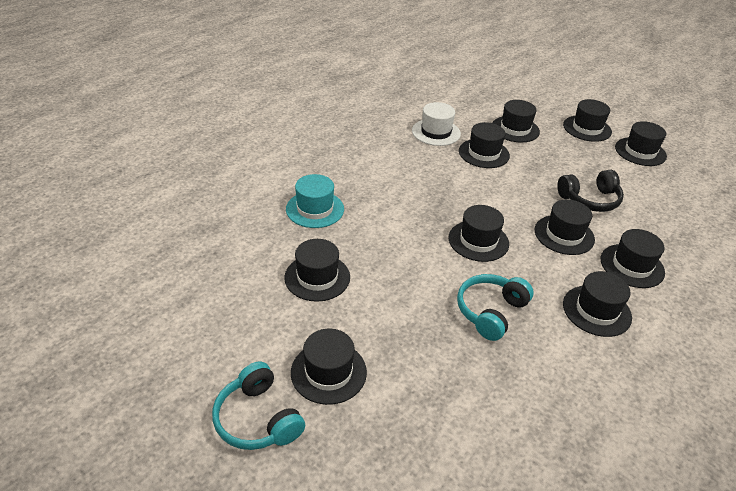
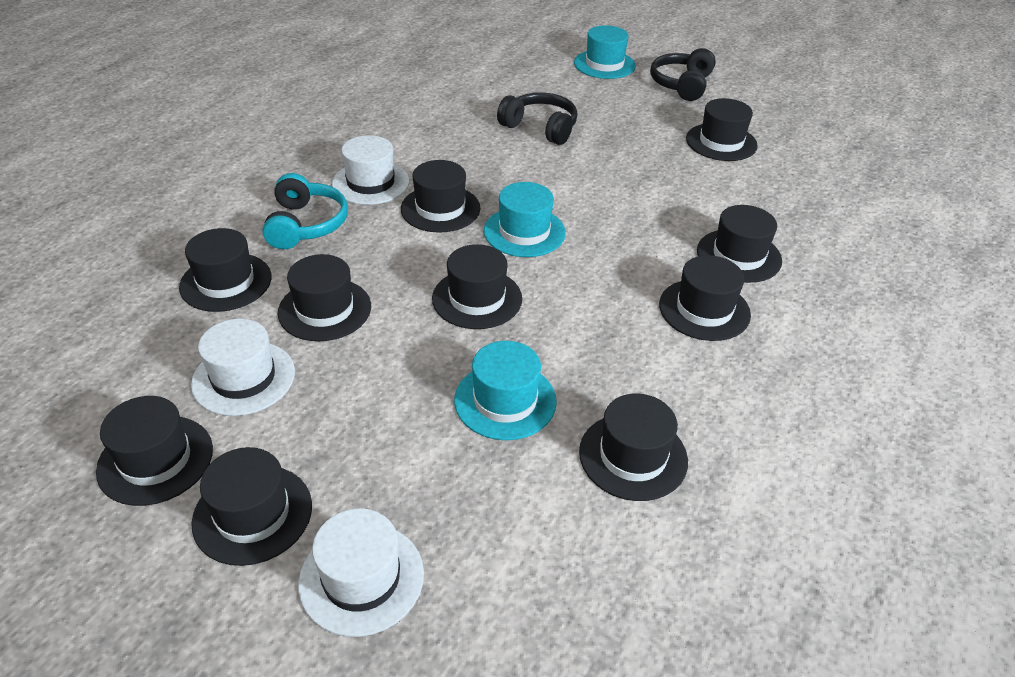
black headphones: [557,170,624,212] = 1 -> [497,92,578,145] [650,48,716,101] = 2
turquoise hat: [286,174,344,228] = 1 -> [454,341,557,440] [484,182,566,257] [574,25,636,79] = 3
turquoise headphones: [212,361,305,450] [457,274,534,341] = 2 -> [262,173,348,249] = 1
white hat: [412,102,461,146] = 1 -> [191,319,295,416] [298,508,424,637] [332,135,409,205] = 3

